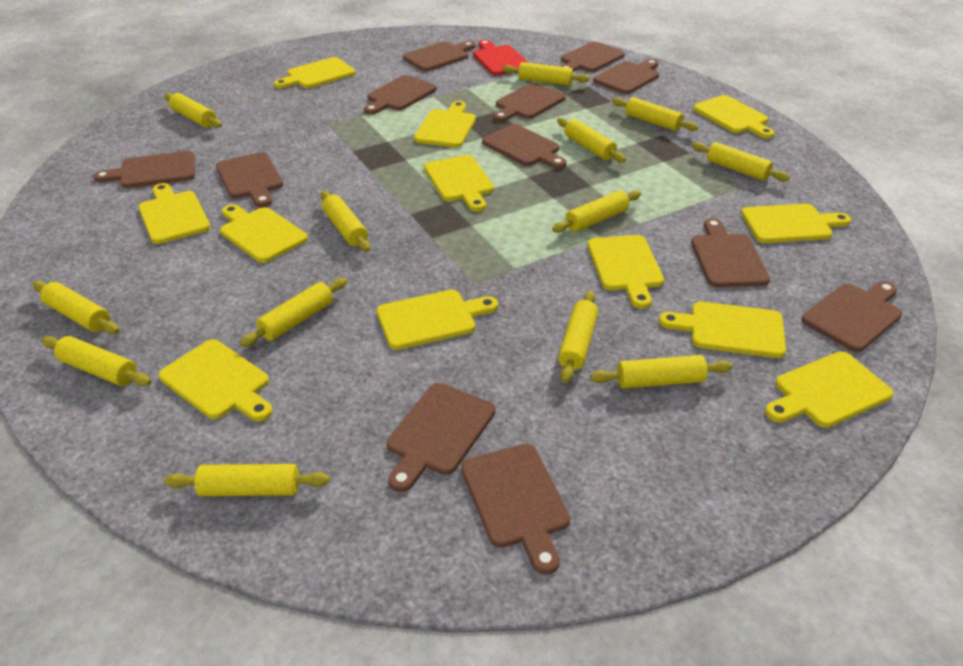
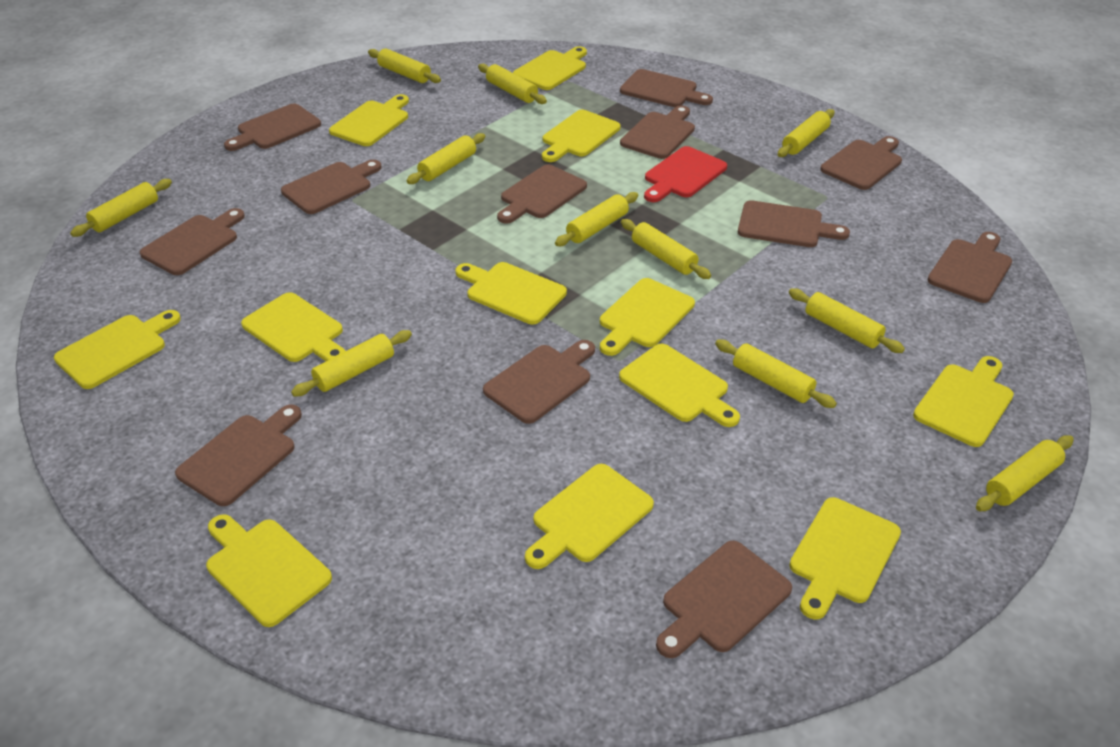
yellow rolling pin: [33,281,119,334] [41,336,151,386] [164,93,222,128] [164,464,330,496] [240,278,347,347] [321,191,370,252] [502,62,590,86] [552,190,641,233] [557,118,626,163] [558,291,598,383] [591,355,732,389] [612,97,698,131] [692,142,790,181] = 13 -> [70,179,172,237] [291,330,412,396] [368,49,441,83] [407,133,485,184] [478,64,547,104] [555,192,638,246] [621,219,711,279] [715,340,837,408] [778,109,834,157] [789,288,905,353] [976,435,1074,511] = 11

